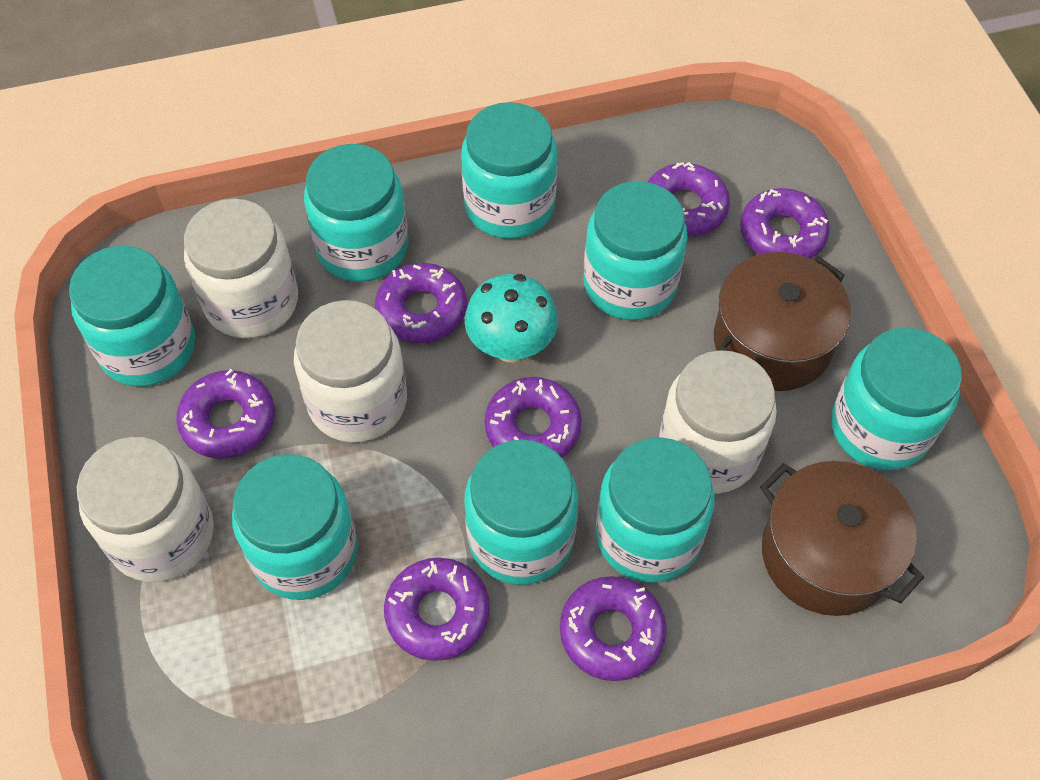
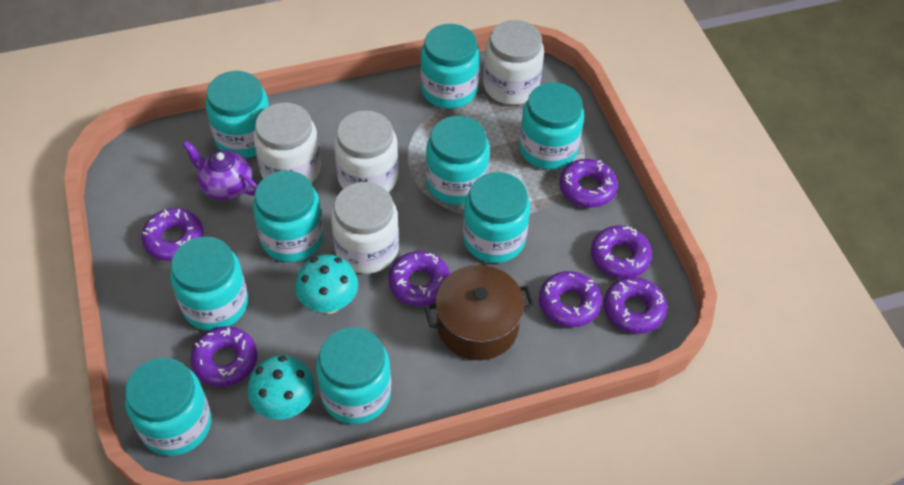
brown pot: [714,252,851,391] [760,461,924,616] = 2 -> [424,265,535,360] = 1
purple teapot: none = 0 -> [183,141,258,200] = 1
turquoise jar: [69,246,195,387] [232,454,358,600] [304,144,408,282] [461,102,557,239] [464,439,578,585] [583,181,688,320] [596,437,714,583] [831,327,962,470] = 8 -> [125,358,211,456] [170,237,248,331] [206,71,269,158] [253,171,324,262] [316,327,391,424] [421,24,480,109] [426,116,490,205] [463,172,530,263] [519,83,584,170] = 9
turquoise mushroom: [465,274,558,362] = 1 -> [247,355,315,419] [295,254,358,314] = 2

